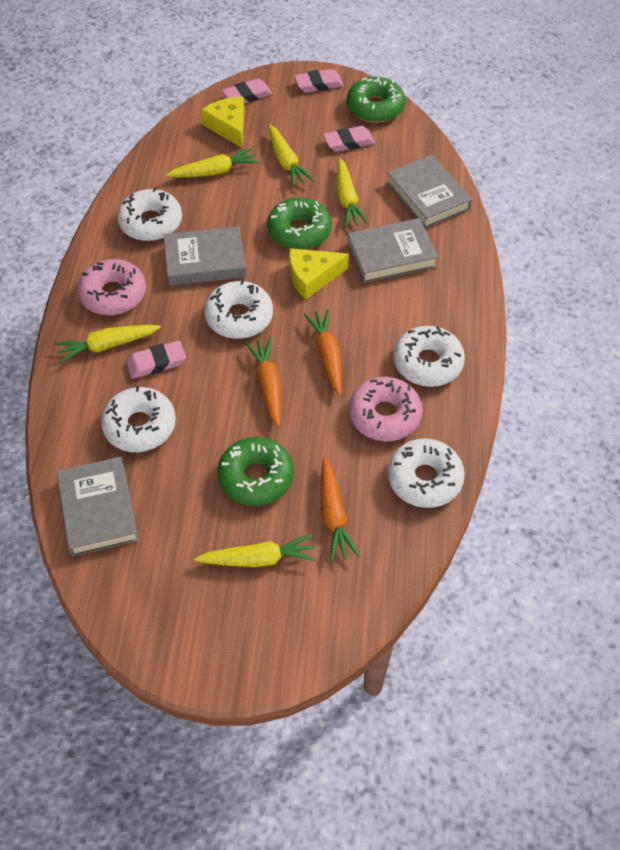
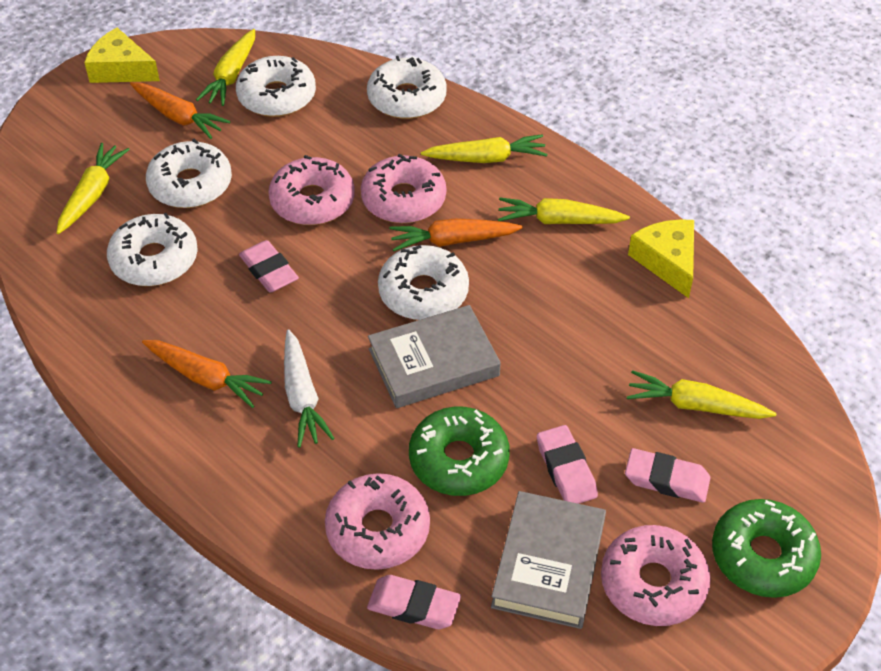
green donut: [217,437,294,506] [267,197,332,250] [347,77,405,123] = 3 -> [409,407,510,496] [712,499,821,598] = 2
grey book: [57,457,139,557] [164,226,246,286] [347,218,438,283] [387,155,472,228] = 4 -> [368,305,501,408] [491,491,606,629] = 2
pink donut: [77,259,146,315] [349,377,423,441] = 2 -> [268,155,355,225] [325,473,430,570] [361,154,446,223] [601,525,711,626] = 4
white carrot: none = 0 -> [284,329,335,448] = 1

